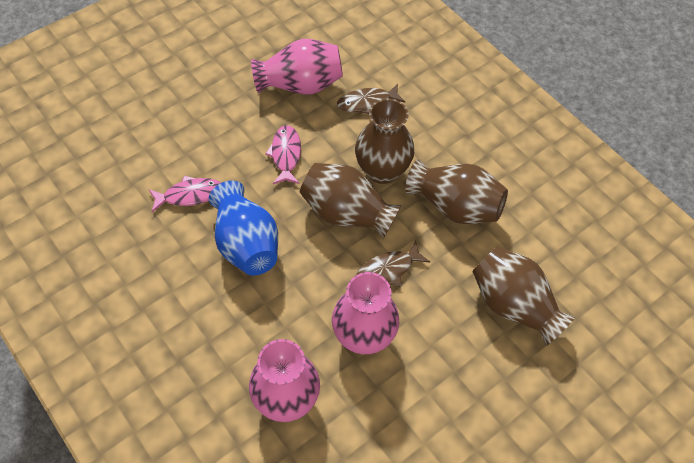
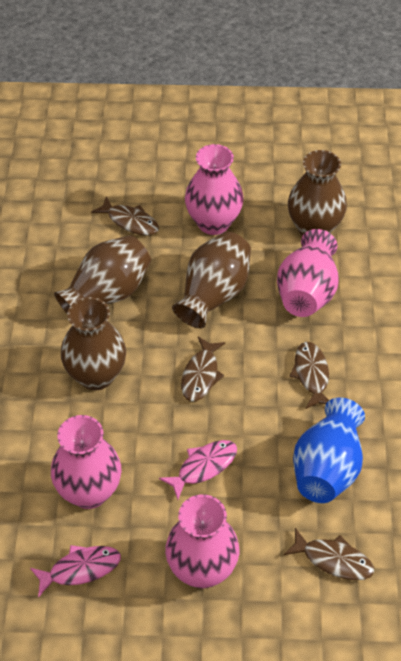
brown fish: [337,84,405,114] [356,241,430,285] = 2 -> [91,196,159,235] [181,337,225,402] [284,528,374,580] [289,342,329,409] = 4
pink vase: [249,339,320,422] [251,39,343,94] [332,272,399,354] = 3 -> [51,415,122,509] [165,494,239,588] [185,144,244,235] [277,229,339,317] = 4

